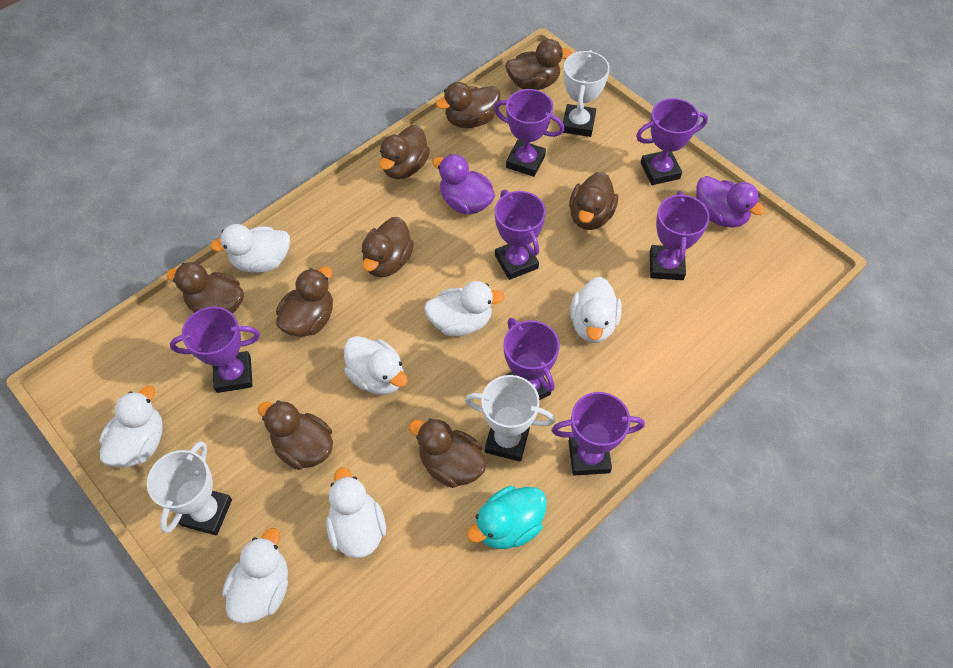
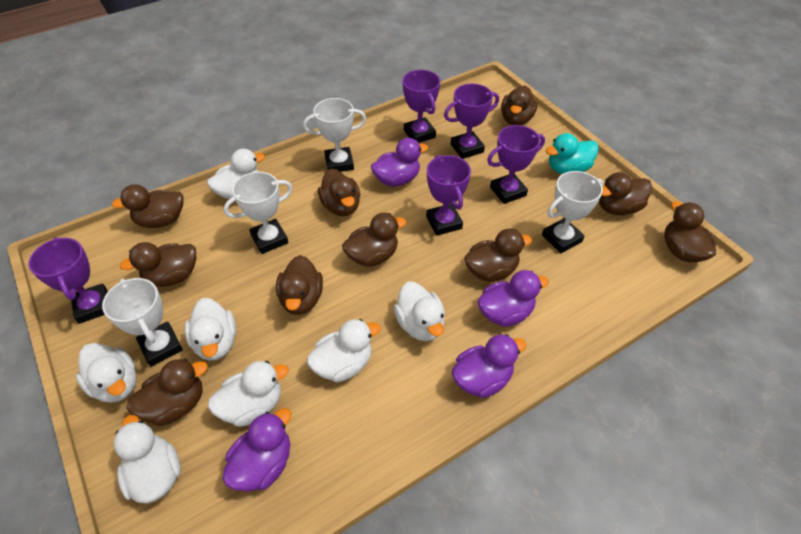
brown duck: [166,262,244,314] [258,400,333,470] [276,267,333,337] [362,217,414,277] [379,125,430,179] [409,418,487,488] [436,82,500,128] [505,39,572,90] [569,172,618,230] = 9 -> [112,184,184,228] [120,242,196,287] [126,359,208,426] [276,255,323,315] [318,169,360,216] [342,213,406,267] [464,229,532,282] [501,85,538,125] [599,172,652,215] [664,201,716,262] = 10
purple duck: [432,154,495,214] [696,176,765,228] = 2 -> [222,408,292,492] [371,138,428,186] [452,334,527,398] [477,270,549,327] = 4
purple trophy: [170,307,260,393] [494,89,564,177] [495,190,546,280] [504,318,560,400] [552,392,645,476] [636,98,708,185] [650,191,710,280] = 7 -> [28,237,108,324] [402,70,440,143] [426,155,471,236] [444,84,499,159] [487,125,545,204] = 5
white trophy: [147,441,232,535] [465,375,555,462] [563,50,610,137] = 3 -> [102,278,183,367] [223,172,292,254] [303,98,366,172] [542,171,603,253] = 4

